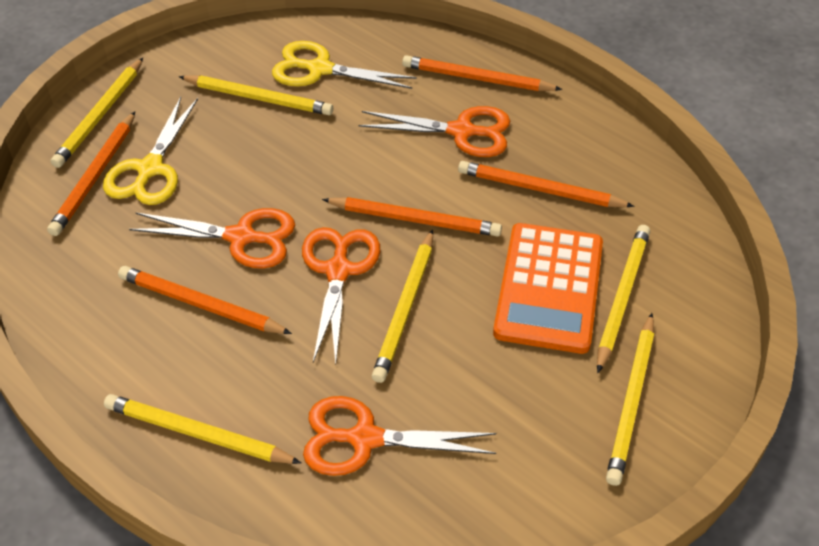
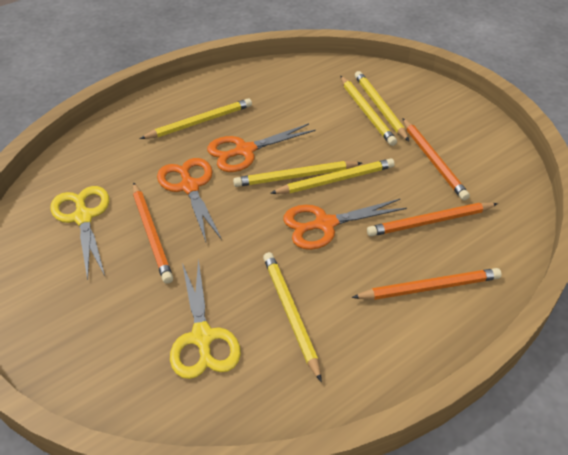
orange calculator: [493,223,603,354] = 1 -> none = 0
orange pencil: [47,112,135,236] [118,266,292,334] [322,197,502,236] [402,55,562,91] [458,161,635,207] = 5 -> [133,182,173,284] [352,268,502,300] [367,203,498,236] [402,118,470,201] = 4
orange scissors: [129,208,295,269] [302,227,380,364] [303,396,496,476] [359,106,510,157] = 4 -> [157,158,222,242] [207,123,316,172] [283,199,407,250] = 3

